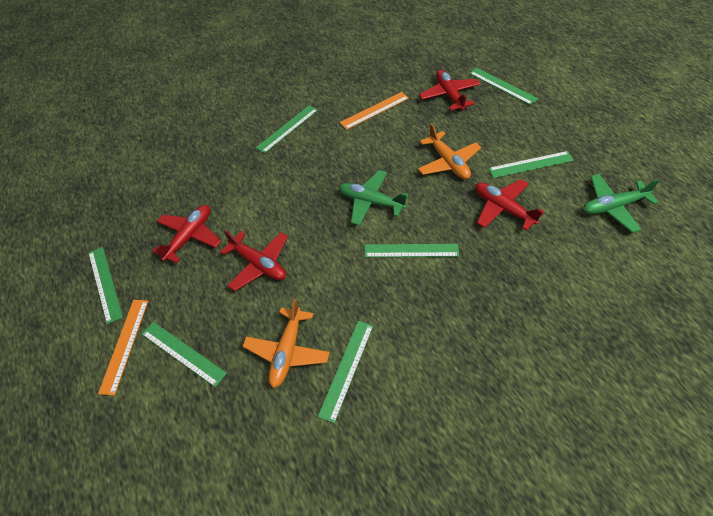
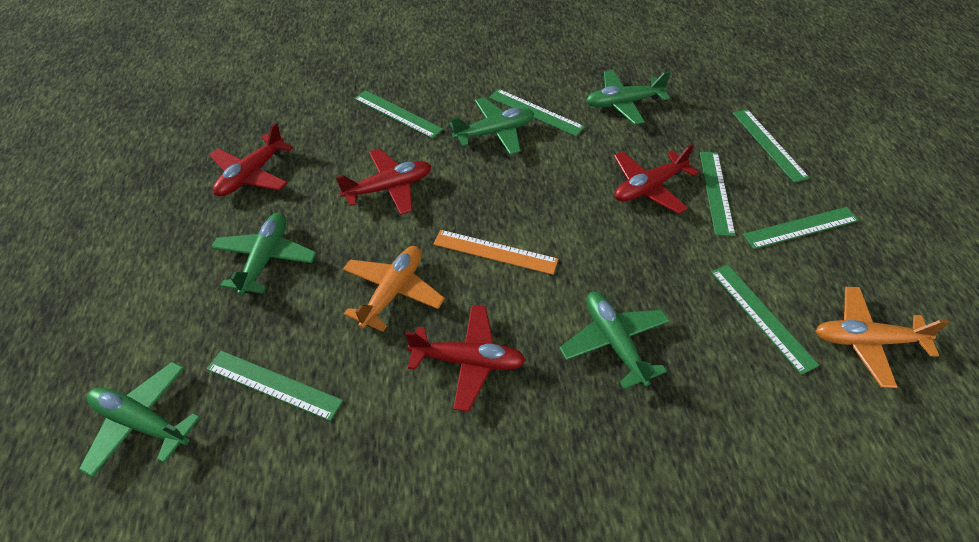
green plane: [339,170,408,226] [583,174,660,233] = 2 -> [79,362,200,477] [211,213,316,296] [450,97,534,155] [559,292,669,389] [586,70,671,125] = 5
orange ruler: [98,300,148,396] [340,92,409,130] = 2 -> [433,230,558,275] = 1

